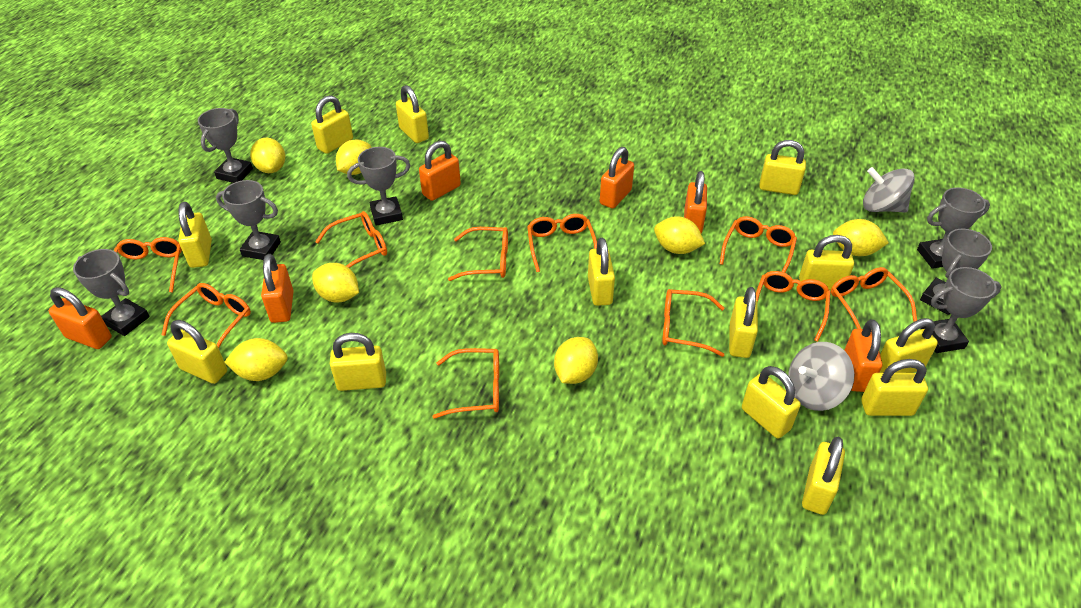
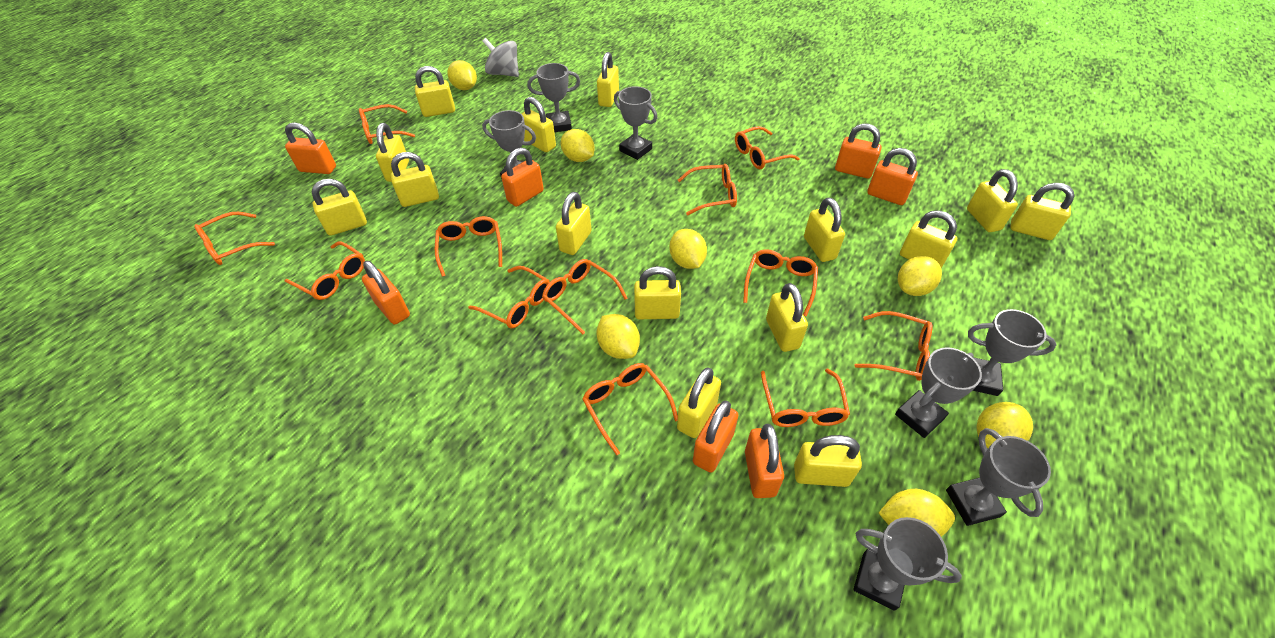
grey spinning top: [788,342,855,411] [863,167,915,213] = 2 -> [482,38,519,77] = 1
orange glasses: [114,237,182,292] [162,283,251,348] [315,211,387,268] [433,348,499,419] [448,227,508,281] [527,214,597,272] [662,289,724,357] [720,216,797,273] [756,271,831,342] [831,267,917,329] = 10 -> [194,212,275,265] [284,241,365,300] [359,104,415,144] [435,216,502,277] [468,266,550,329] [542,259,628,335] [582,363,678,455] [678,164,737,215] [735,126,800,169] [743,249,818,317] [761,369,850,427] [854,311,932,381] = 12
orange padlock: [49,287,112,349] [261,254,294,323] [419,141,461,201] [600,147,634,209] [684,171,707,234] [844,319,882,392] = 6 -> [285,122,336,174] [362,261,410,325] [501,148,544,207] [693,401,738,473] [745,424,784,498] [835,123,882,178] [867,148,918,205] = 7
yellow padlock: [167,320,227,384] [178,202,212,268] [311,95,353,154] [330,333,386,391] [396,85,429,143] [588,238,615,306] [729,287,758,358] [742,366,801,438] [759,140,806,195] [799,235,854,290] [802,437,845,515] [861,359,928,416] [880,318,938,373] = 13 -> [312,179,367,236] [376,123,409,182] [391,152,439,207] [415,66,455,117] [522,97,556,152] [556,192,592,255] [597,52,619,107] [634,266,681,319] [677,368,721,438] [766,283,808,352] [794,435,862,487] [804,198,845,262] [900,210,957,268] [967,169,1018,232] [1010,183,1074,240] = 15

